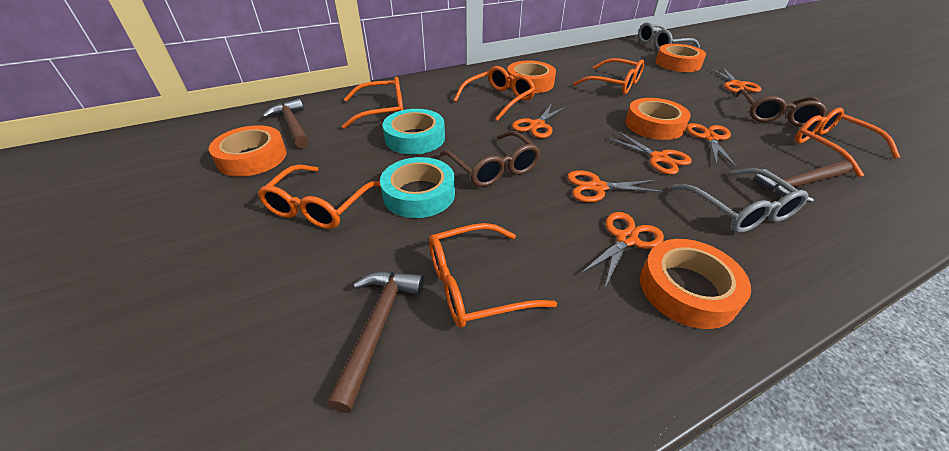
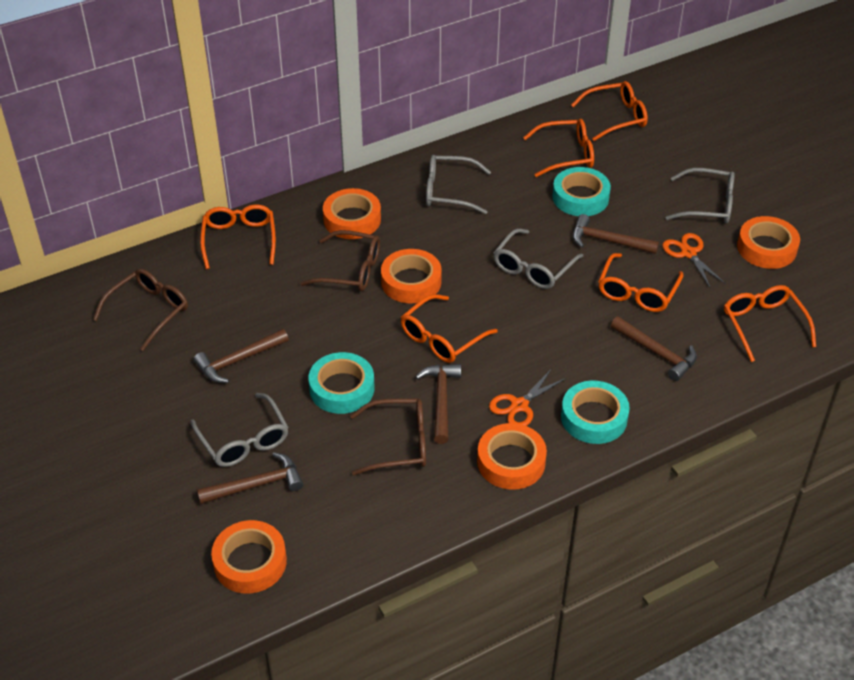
brown glasses: [440,131,541,187] [735,89,828,127] = 2 -> [93,269,188,351] [300,230,380,291] [350,399,426,475] = 3
brown hammer: [262,99,309,148] [327,271,424,413] [754,160,853,202] = 3 -> [194,329,289,383] [197,452,303,504] [415,364,461,444] [573,214,659,254] [611,316,697,381] = 5
grey glasses: [639,22,700,50] [672,168,808,233] = 2 -> [190,393,288,467] [426,155,491,214] [493,228,583,289] [666,168,735,223] = 4
orange scissors: [512,104,567,138] [567,170,665,202] [580,212,664,287] [606,131,692,175] [686,123,737,168] [709,66,762,93] = 6 -> [489,370,566,426] [662,233,726,289] = 2
turquoise tape: [380,157,455,218] [383,109,445,155] = 2 -> [308,352,375,414] [552,167,611,216] [561,381,630,444] = 3

